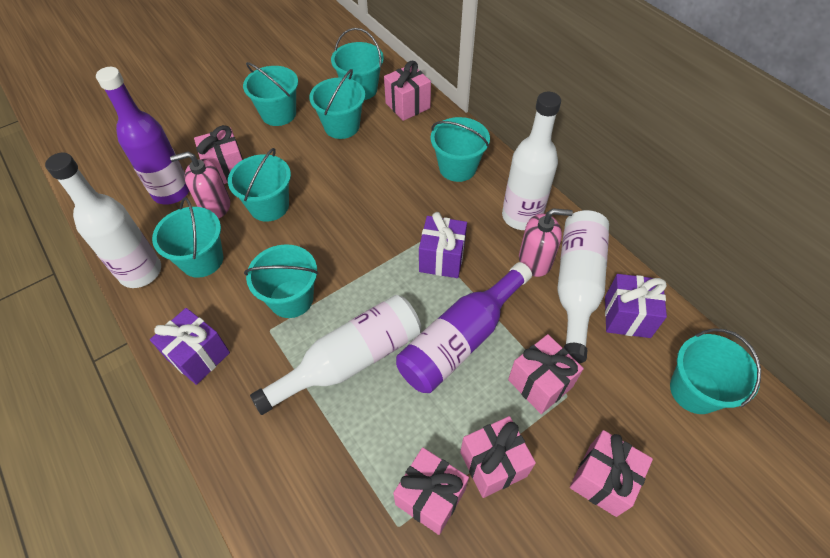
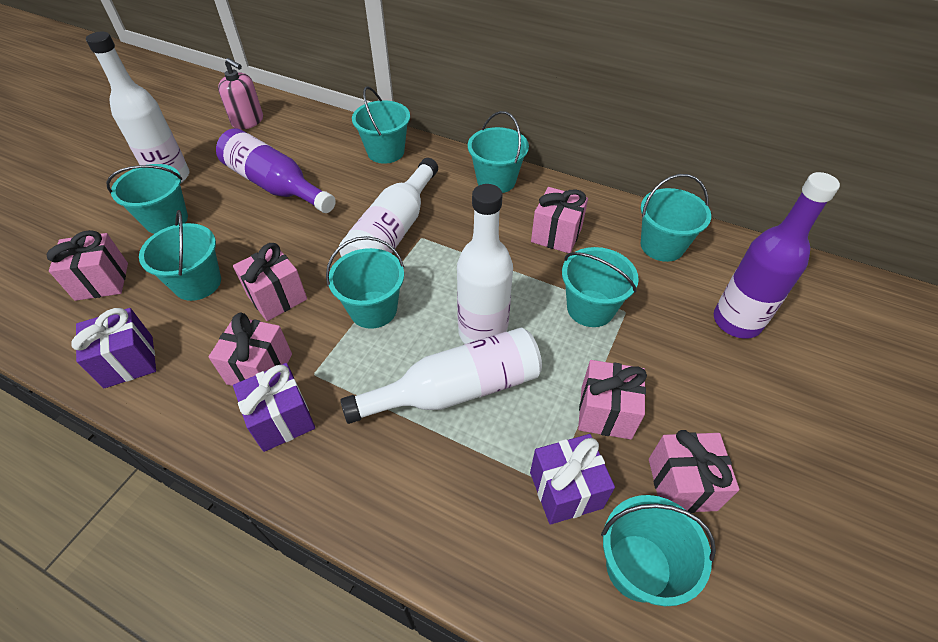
pink soap dispenser: [170,152,230,219] [519,208,573,277] = 2 -> [218,58,263,130] = 1

